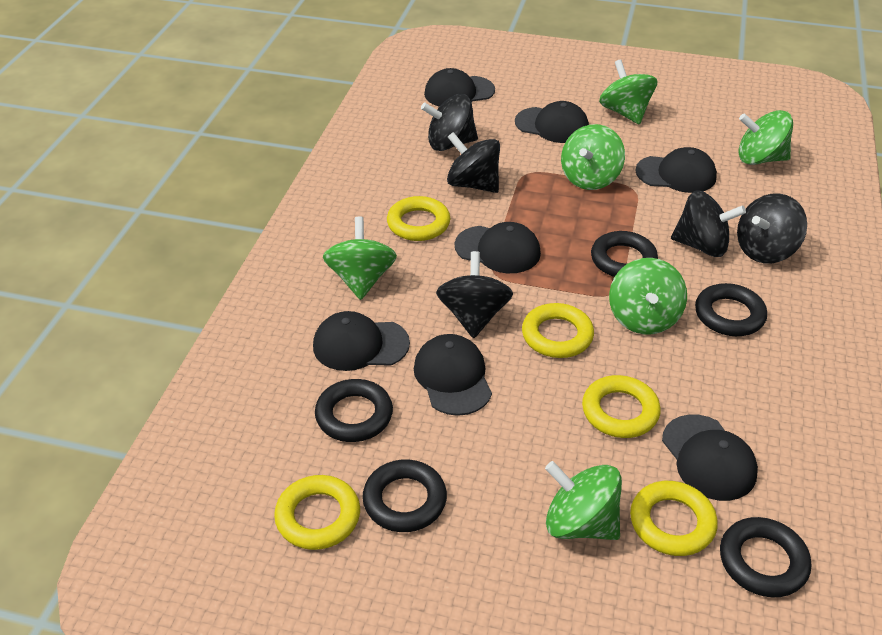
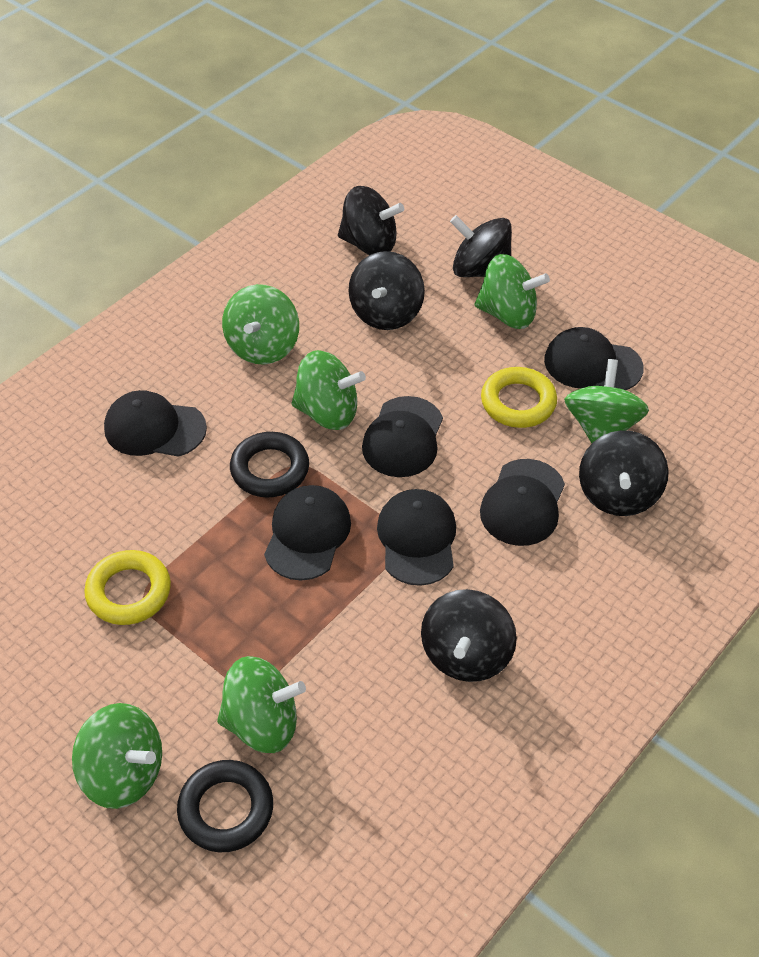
black cap: [313,311,410,371] [414,334,492,416] [424,68,495,107] [455,222,541,273] [515,101,589,143] [635,147,717,193] [662,414,758,501] = 7 -> [104,390,207,457] [264,485,351,581] [362,396,443,477] [377,489,456,586] [480,459,565,546] [544,327,644,390] = 6
black ring: [315,379,393,442] [362,460,447,532] [591,231,658,277] [695,283,767,336] [720,517,811,598] = 5 -> [177,760,273,852] [230,432,309,498] = 2
yellow ring: [274,475,360,550] [387,196,450,241] [522,303,594,358] [582,375,661,438] [630,481,718,556] = 5 -> [84,550,171,625] [481,367,557,428] = 2

